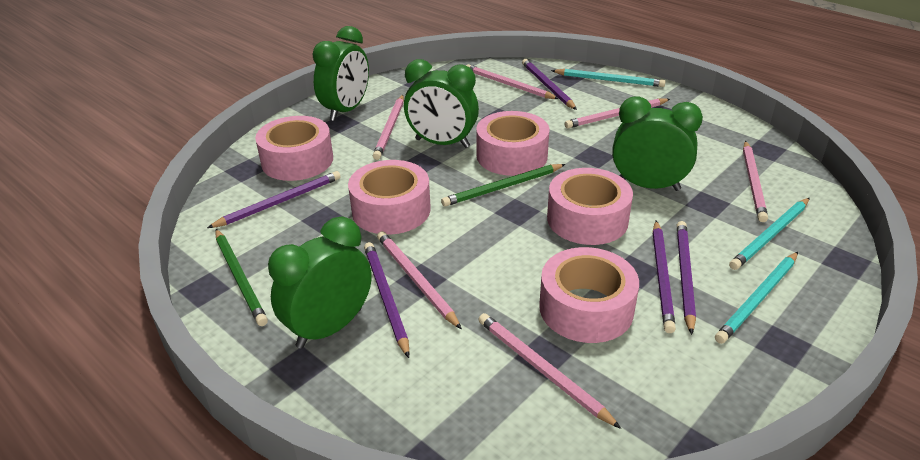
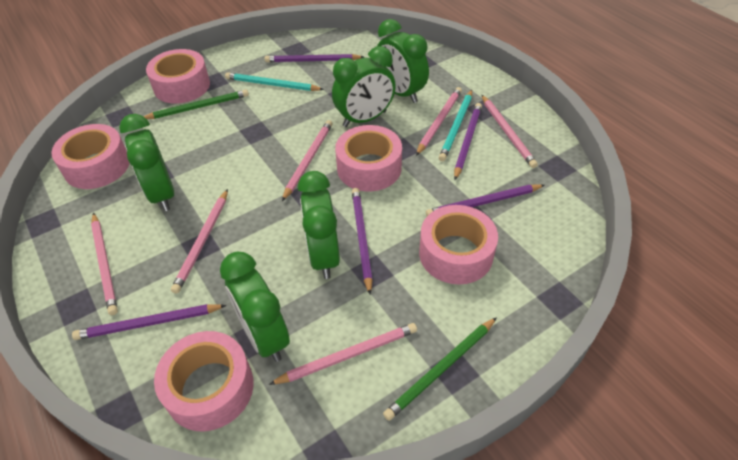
green clock: [268,217,372,349] [312,26,369,121] [404,59,479,148] [612,96,703,191] = 4 -> [119,114,174,211] [220,252,290,362] [298,171,340,279] [332,46,396,127] [377,19,429,103] = 5
turquoise pencil: [551,69,666,87] [715,252,798,344] [729,198,810,270] = 3 -> [225,72,324,91] [439,90,472,161] = 2

